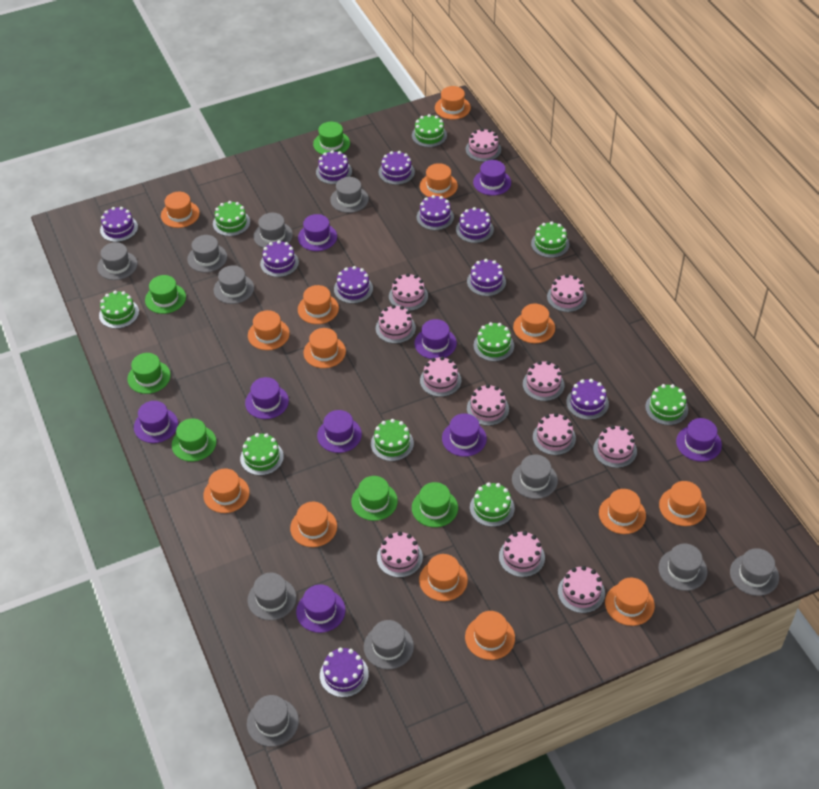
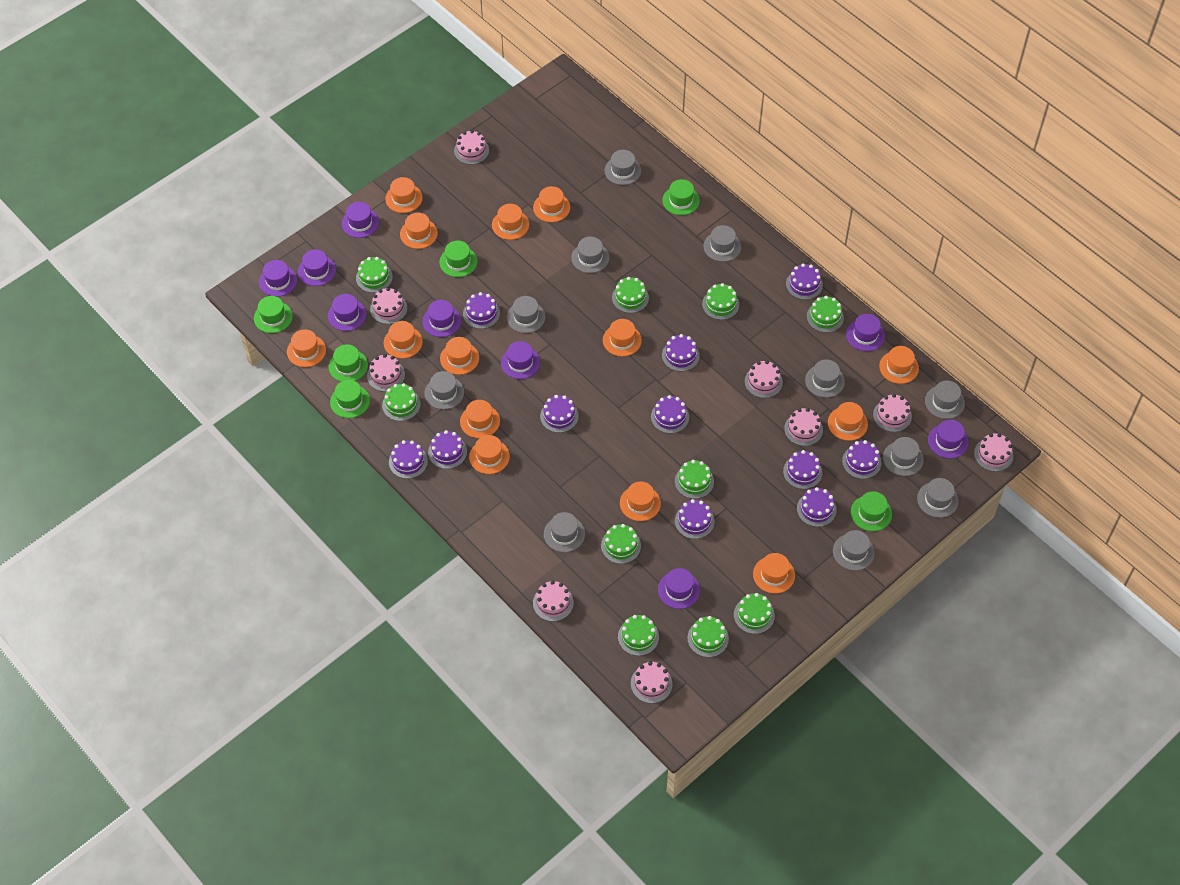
green cake: [99,291,139,329] [213,201,250,236] [240,433,284,476] [371,419,414,461] [412,114,447,147] [470,483,515,527] [473,322,514,362] [531,221,569,258] [645,384,688,425] = 9 -> [356,257,393,293] [382,383,421,421] [601,524,641,564] [612,277,649,313] [618,615,659,656] [675,460,714,499] [687,616,729,657] [702,283,739,320] [734,593,775,634] [807,296,844,333] = 10
pink cake: [376,305,416,344] [377,531,423,578] [389,273,428,311] [420,356,461,397] [466,128,501,162] [467,384,509,426] [499,531,545,577] [523,361,564,401] [533,413,576,455] [547,274,587,312] [558,566,605,613] [593,425,637,468] = 12 -> [367,354,405,392] [370,287,407,324] [454,130,489,165] [533,581,574,622] [631,661,672,703] [745,360,783,398] [784,408,823,446] [873,394,912,432] [974,433,1013,472] = 9
purple cake: [100,207,138,242] [260,240,299,277] [316,150,352,184] [320,648,369,697] [334,266,373,304] [379,151,415,185] [417,195,454,230] [456,207,494,243] [467,259,506,296] [566,379,609,420] = 10 -> [389,440,428,479] [428,430,467,469] [463,292,500,329] [540,395,579,433] [651,395,689,433] [662,334,700,371] [675,499,715,539] [783,450,822,489] [786,263,823,300] [797,487,837,527] [842,440,881,479] = 11

